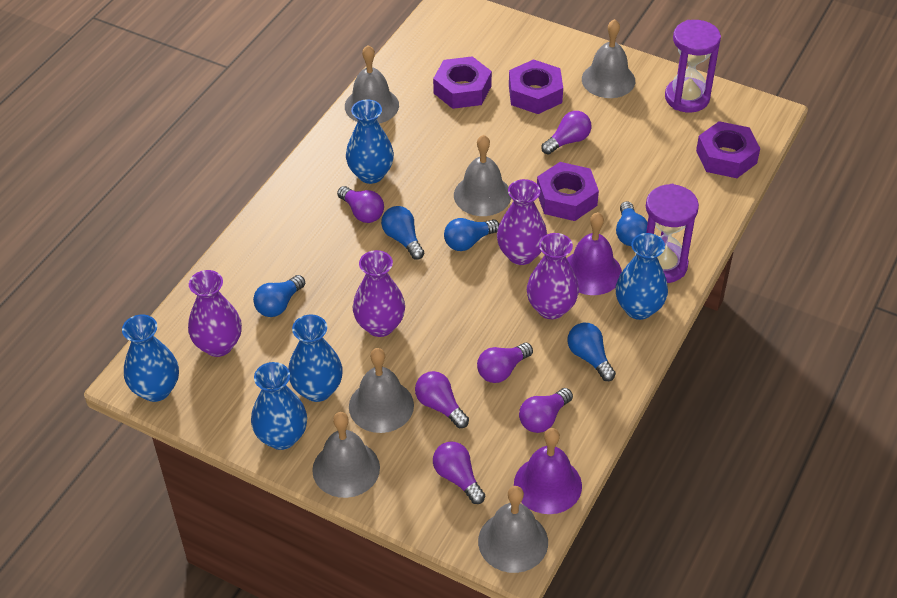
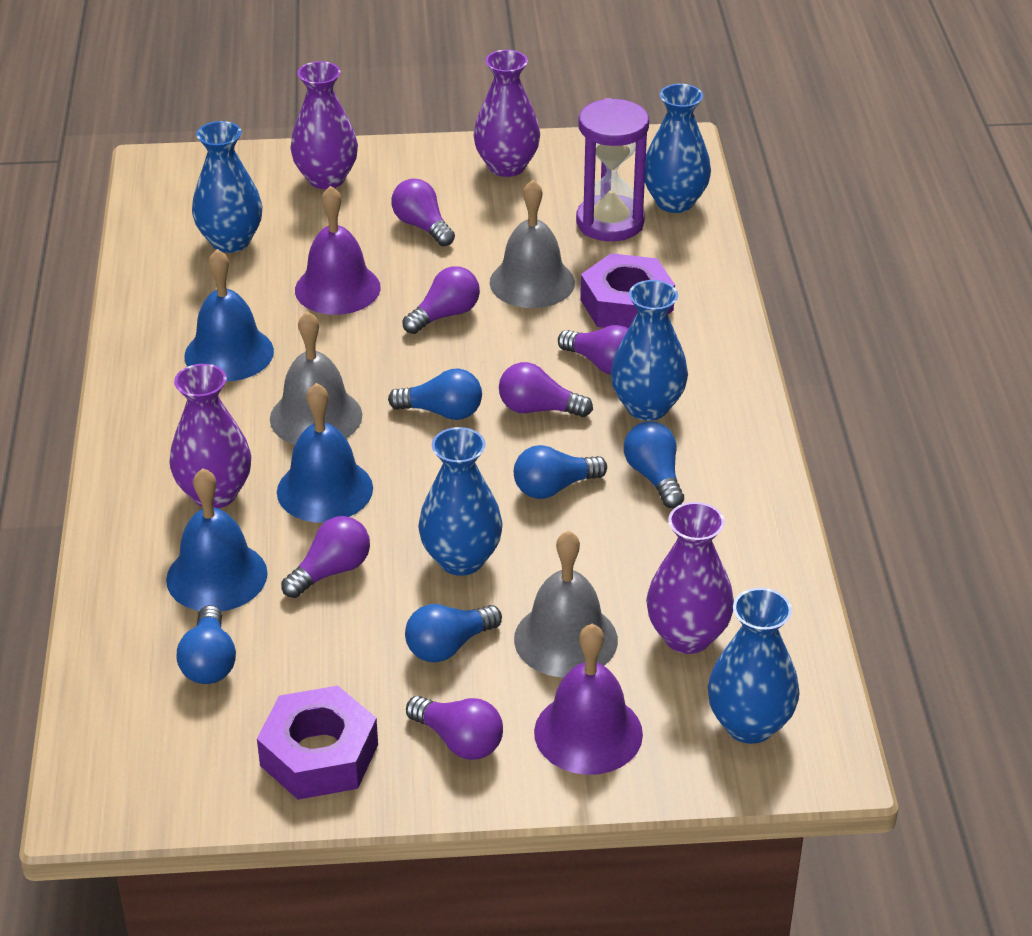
blue bell: none = 0 -> [166,468,268,611] [184,249,274,382] [277,383,373,523] = 3
grey bell: [312,412,380,498] [345,45,399,124] [349,348,414,433] [454,135,511,216] [478,486,548,573] [582,19,635,98] = 6 -> [270,311,362,445] [490,180,575,308] [514,531,618,677] = 3
purple hourglass: [646,184,699,283] [665,20,721,113] = 2 -> [576,98,649,241] = 1
purple nut: [433,56,492,109] [509,59,563,114] [537,162,599,221] [696,121,760,178] = 4 -> [257,686,378,800] [580,253,675,329] = 2

